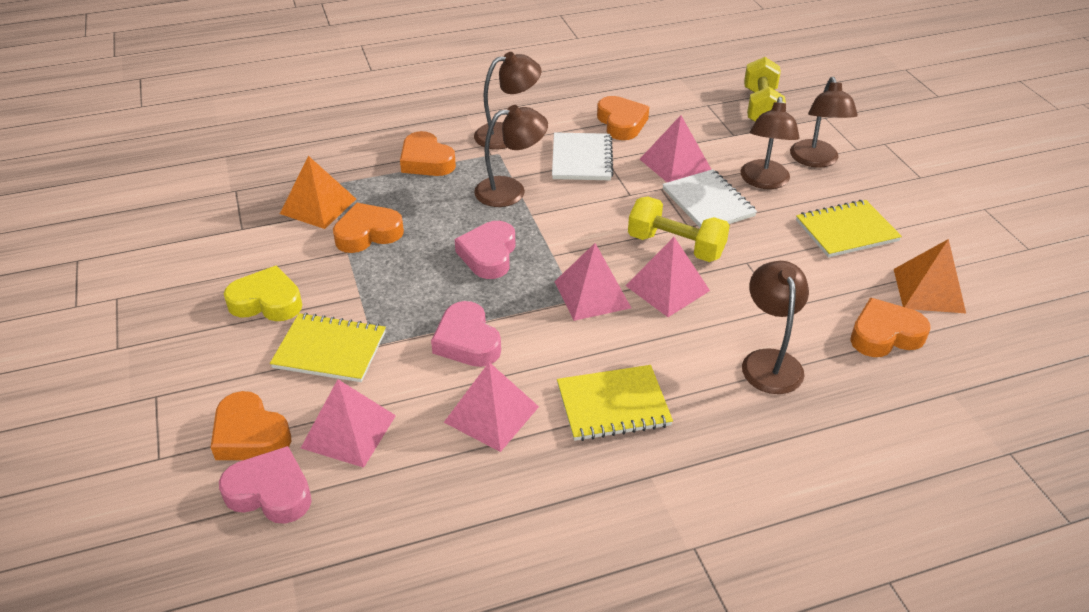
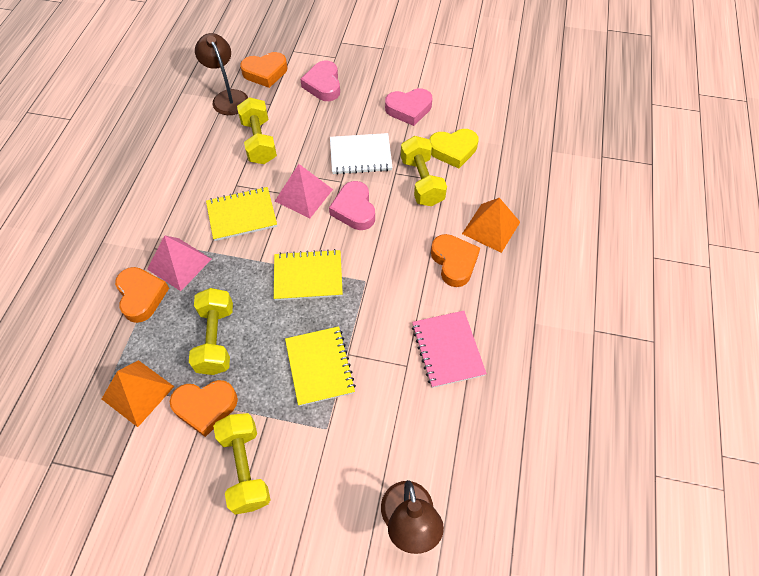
brown lamp: [474,52,542,149] [474,105,548,207] [740,97,800,189] [742,261,809,394] [790,77,858,168] = 5 -> [195,33,248,115] [381,480,444,554] = 2
orange heart: [211,391,291,460] [333,203,404,253] [400,131,456,176] [597,96,649,140] [850,298,930,357] = 5 -> [115,267,169,323] [170,380,238,437] [240,52,287,88] [431,234,480,287] = 4
pink notebook: none = 0 -> [412,311,487,388] = 1
pink pyramid: [301,379,396,468] [444,362,539,452] [554,243,631,321] [625,237,710,317] [640,115,711,182] = 5 -> [147,235,211,291] [275,164,333,218] = 2
white notebook: [552,132,613,180] [662,169,757,227] = 2 -> [330,133,393,175] = 1
yellow dumbbell: [628,197,730,262] [744,57,786,122] = 2 -> [189,288,233,375] [213,413,270,515] [237,97,277,164] [401,136,447,206] = 4

